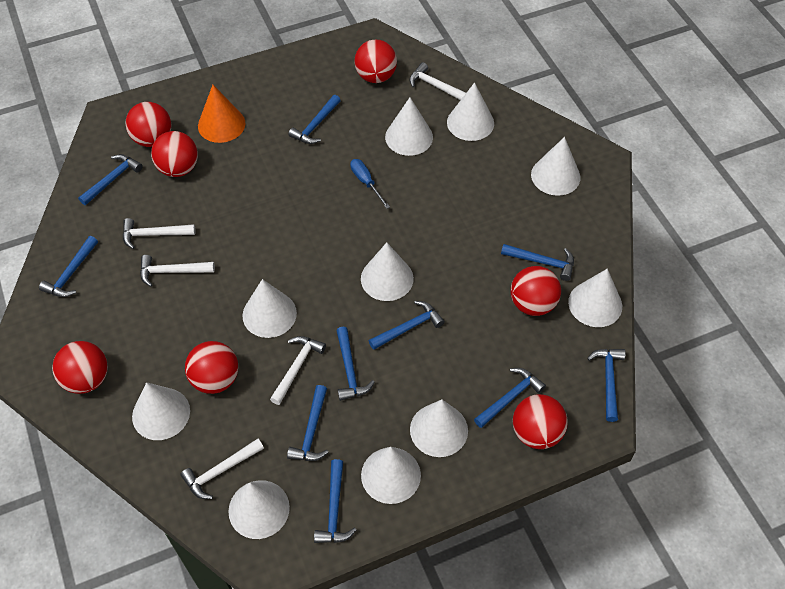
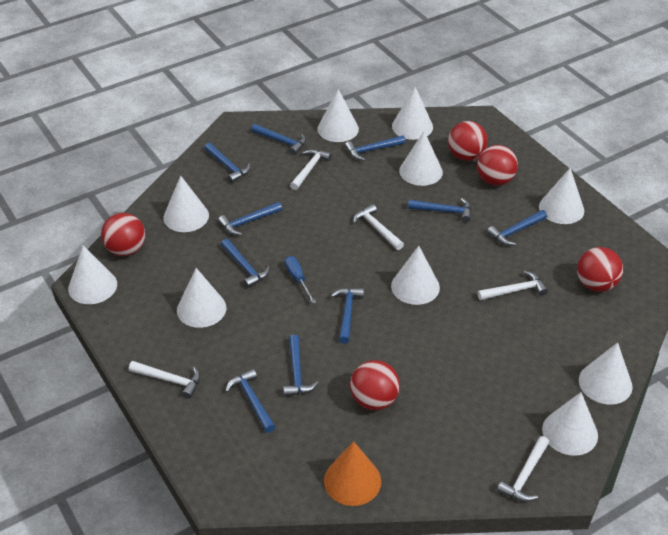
red ball: [52,341,108,394] [125,102,171,147] [151,131,198,177] [185,341,238,394] [354,40,397,83] [510,266,561,316] [513,394,568,449] = 7 -> [101,213,145,256] [350,360,400,410] [448,121,488,161] [477,145,518,185] [577,247,623,292] = 5

